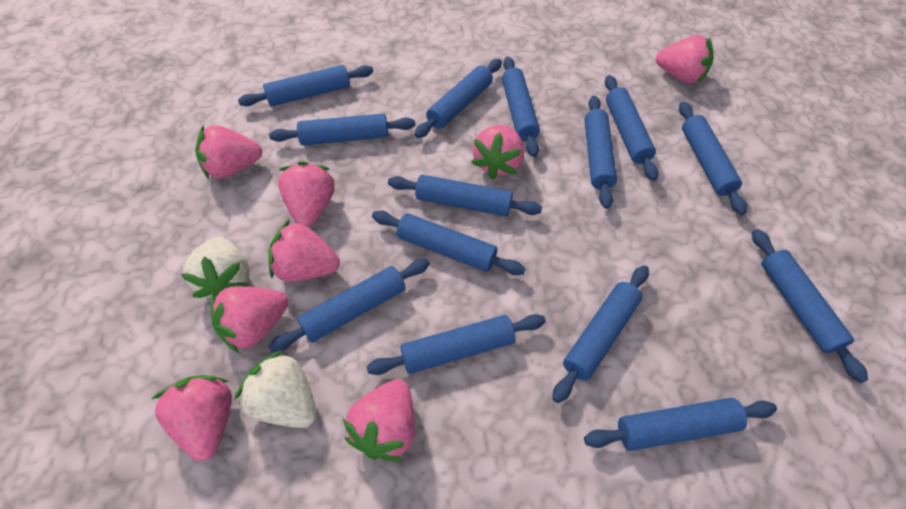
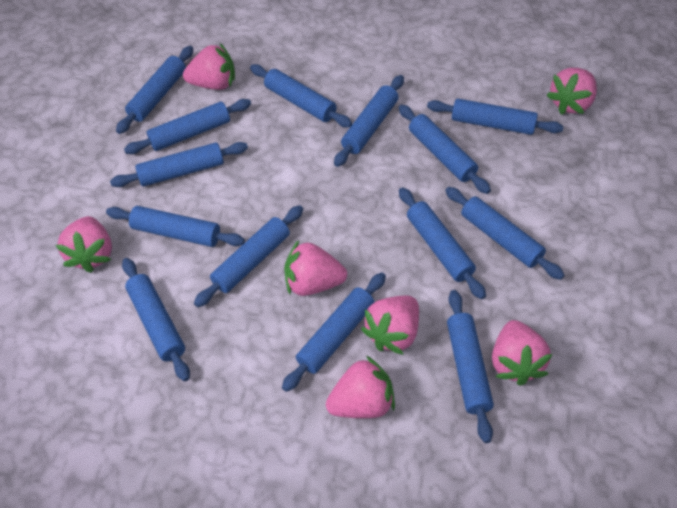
pink strawberry: [152,375,232,461] [195,125,262,179] [211,286,288,354] [268,219,340,281] [278,161,335,227] [343,379,415,462] [471,125,524,179] [656,35,713,84] = 8 -> [56,216,112,273] [183,43,235,90] [284,240,347,296] [326,356,395,418] [361,296,419,355] [492,320,552,386] [546,68,597,115] = 7
white strawberry: [181,237,250,298] [235,350,317,428] = 2 -> none = 0

